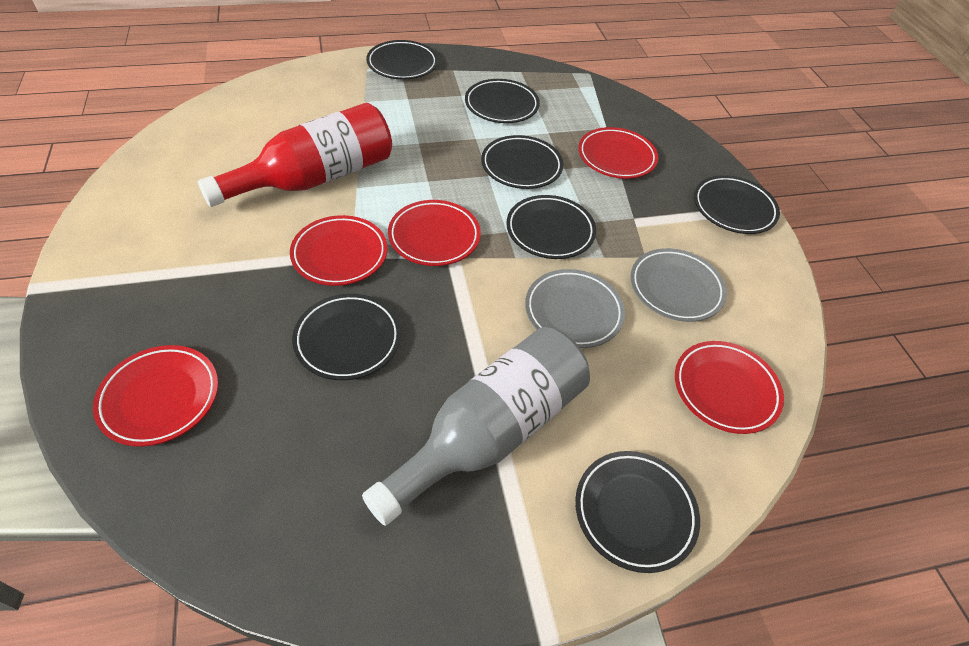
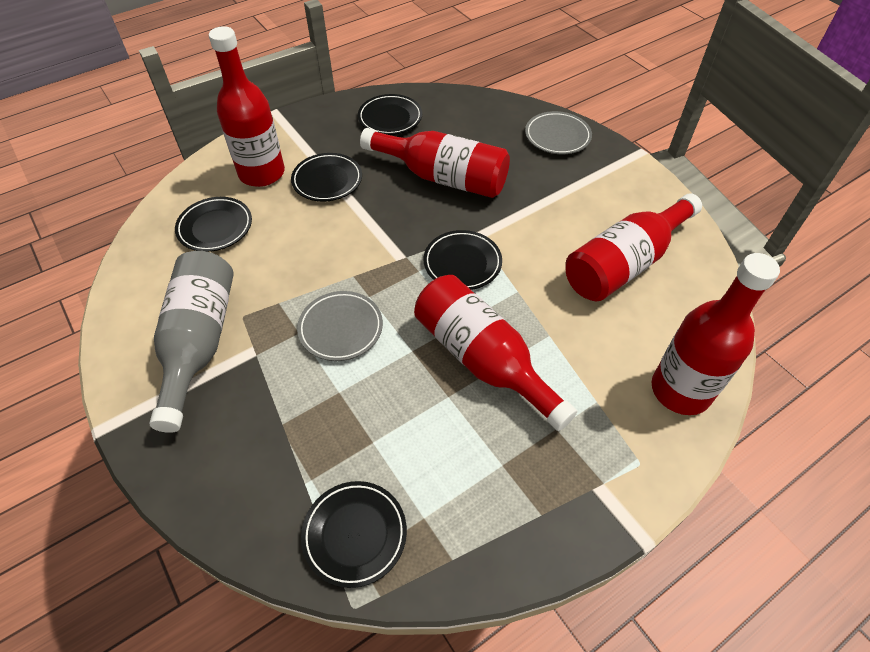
black plate: [292,294,401,380] [366,40,438,80] [465,79,540,123] [481,135,563,189] [506,195,596,259] [575,451,700,573] [694,175,780,234] = 7 -> [175,197,252,252] [291,153,362,202] [301,481,407,588] [358,94,422,135] [424,230,502,290] = 5
red bottle: [198,103,392,207] = 1 -> [209,26,285,187] [360,128,510,198] [414,275,577,431] [565,193,702,301] [652,253,780,415] = 5
red plate: [93,345,218,447] [290,215,387,286] [388,200,481,266] [578,127,658,179] [675,341,784,434] = 5 -> none = 0

